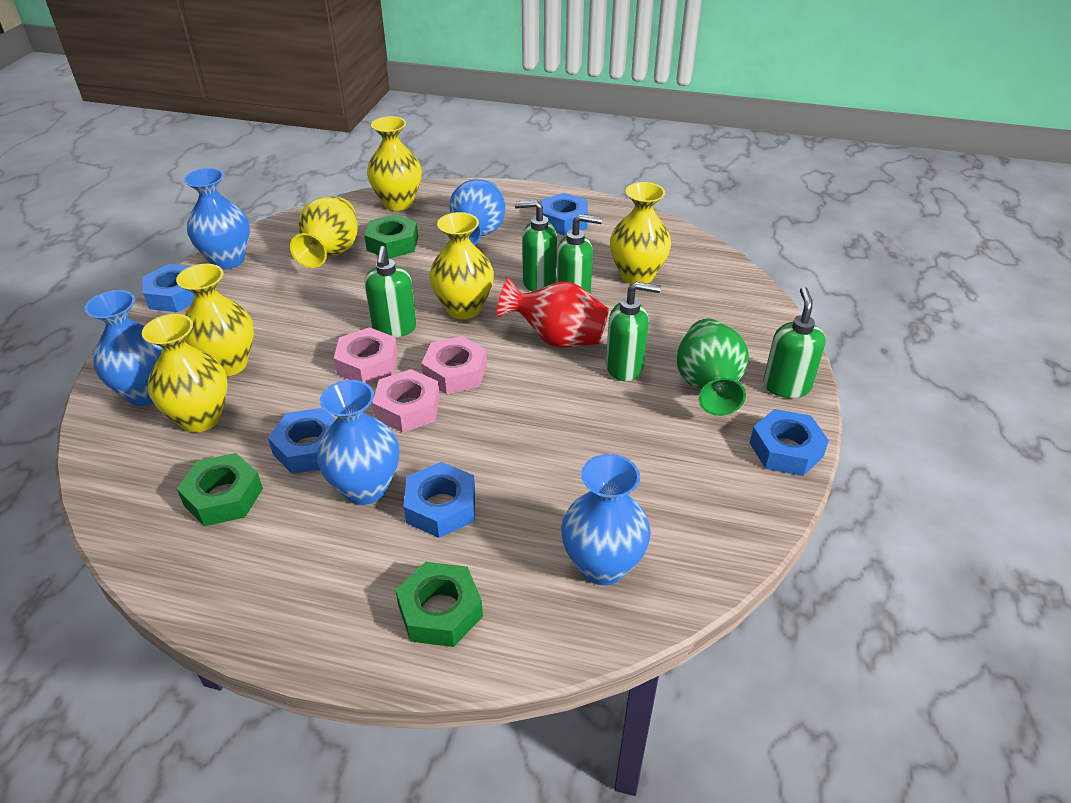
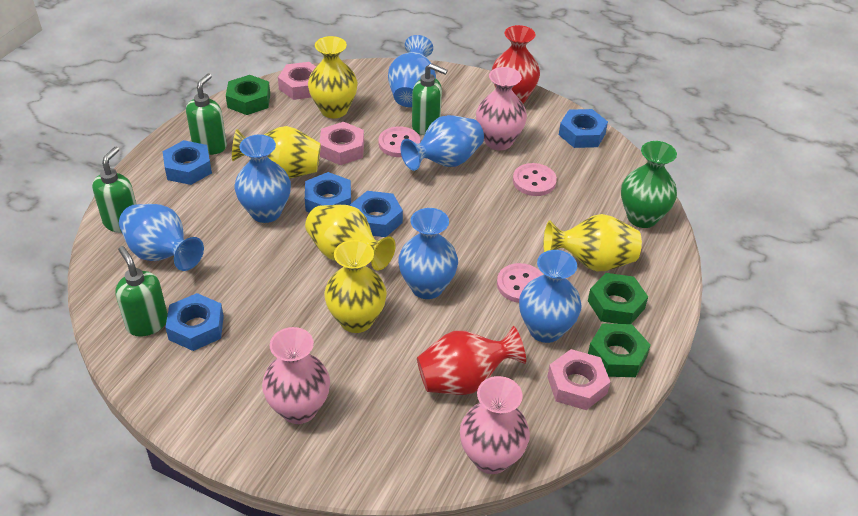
blue vase: [85,290,162,406] [184,168,250,269] [317,380,399,505] [450,179,505,245] [561,454,651,585] = 5 -> [119,204,204,271] [235,134,291,223] [388,35,436,107] [398,208,458,299] [400,115,484,171] [519,250,582,343] = 6
green soap dispenser: [365,246,417,337] [515,200,557,292] [557,214,602,294] [606,282,661,381] [763,287,826,398] = 5 -> [92,147,136,233] [115,246,168,337] [186,73,227,155] [412,63,448,135] = 4
pink button: none = 0 -> [378,126,420,157] [497,263,543,303] [513,163,557,196] = 3
pink vase: none = 0 -> [262,327,330,424] [460,376,530,474] [476,67,527,150] = 3
red vase: [497,278,609,348] = 1 -> [417,326,526,395] [492,25,540,103] = 2
yellow vase: [142,314,228,432] [176,264,254,376] [290,197,358,268] [367,116,422,211] [430,212,494,319] [610,182,671,284] = 6 -> [232,126,321,179] [305,205,396,271] [308,36,358,118] [324,240,387,333] [543,214,642,271] = 5

